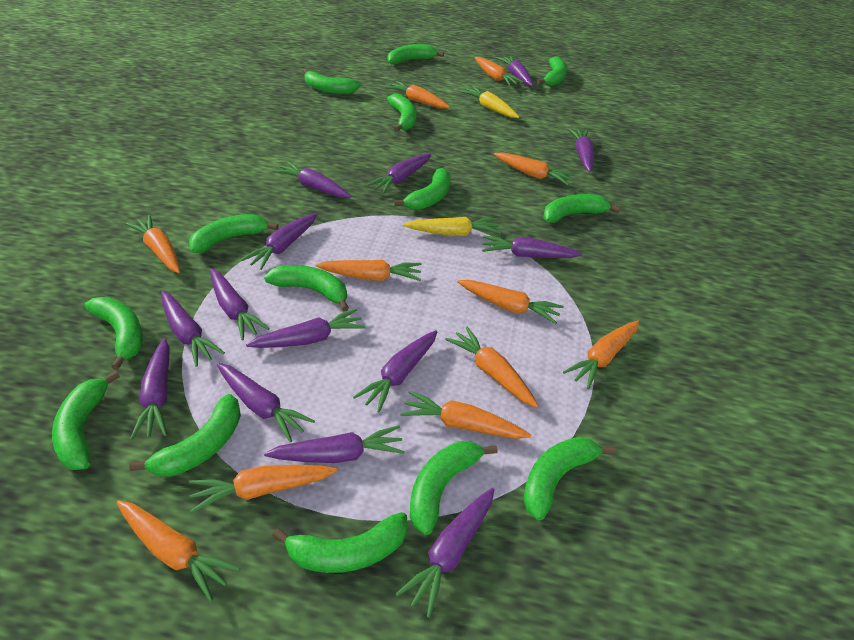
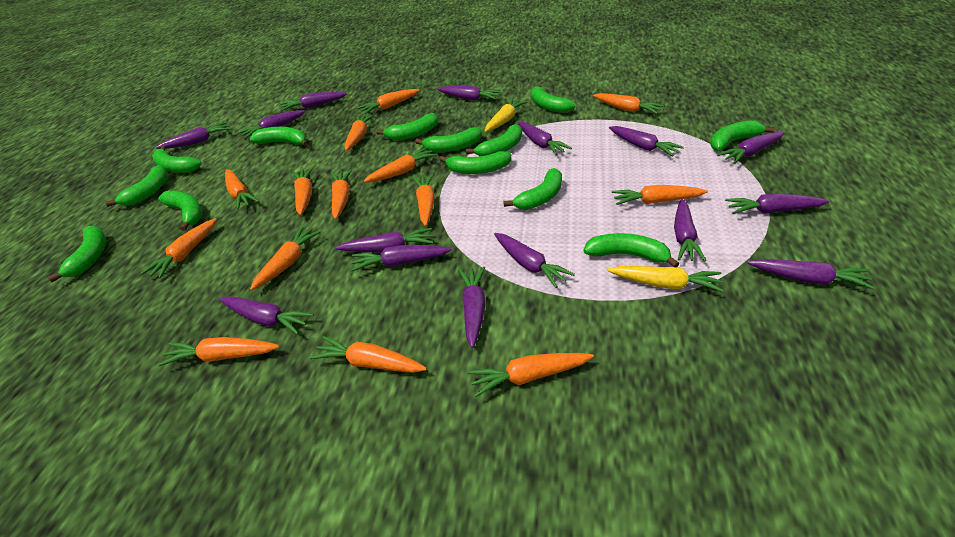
green banana: [52,371,120,470] [84,297,143,370] [129,394,241,477] [189,214,279,253] [264,265,349,311] [272,512,408,573] [304,69,361,94] [387,94,417,132] [388,44,444,64] [394,168,450,210] [410,441,498,535] [523,437,616,520] [537,56,567,86] [543,194,620,223] = 14 -> [48,226,106,283] [106,165,169,207] [152,146,201,173] [158,190,202,231] [250,127,308,146] [376,113,438,141] [415,127,482,152] [440,151,511,174] [466,124,522,156] [503,168,562,210] [531,84,575,113] [583,233,679,267] [710,120,774,151] = 13
orange carrot: [117,500,240,602] [125,215,180,273] [189,465,337,513] [316,260,422,281] [385,81,450,109] [400,390,531,439] [445,327,539,408] [457,280,564,324] [475,57,523,86] [494,152,576,185] [563,321,639,389] = 11 -> [141,218,217,279] [158,337,279,366] [225,169,259,209] [250,227,321,290] [292,168,313,215] [309,336,427,373] [331,170,352,219] [344,114,374,151] [357,89,420,114] [363,147,438,182] [412,174,435,226] [468,353,594,397] [593,93,664,114] [612,185,708,205] = 14
purple carrot: [130,338,170,440] [161,291,225,367] [210,268,270,341] [217,363,315,442] [241,213,317,270] [246,308,366,348] [264,425,405,463] [273,161,351,198] [353,330,437,412] [366,154,431,194] [396,488,494,618] [482,235,582,258] [496,56,533,86] [568,129,594,172] = 14 -> [156,122,231,149] [219,296,314,334] [237,110,306,139] [280,92,347,111] [336,228,433,252] [351,245,452,271] [437,86,501,101] [458,267,486,348] [494,233,575,288] [518,121,572,155] [609,126,684,157] [674,199,706,262] [717,132,784,164] [725,193,829,214] [747,259,875,289] = 15

